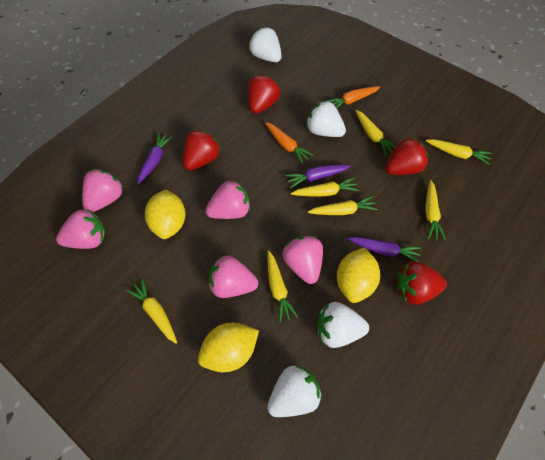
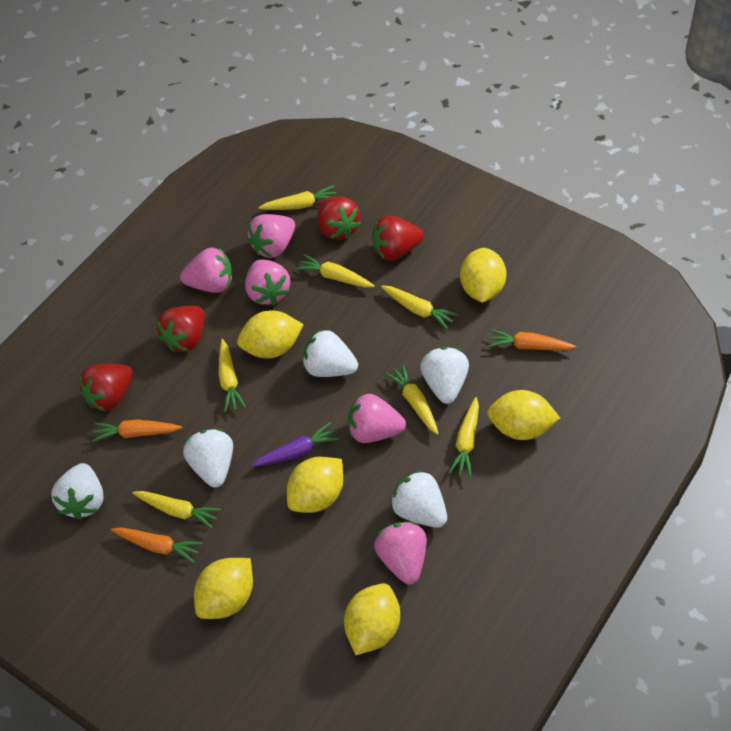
orange carrot: [265,122,314,164] [325,86,380,108] = 2 -> [92,420,182,442] [111,527,202,563] [488,329,576,351] = 3
purple carrot: [137,133,173,184] [285,165,351,188] [348,237,422,262] = 3 -> [251,422,339,467] = 1
white strawberry: [249,27,282,62] [267,365,322,417] [306,100,346,137] [317,302,369,348] = 4 -> [51,463,104,520] [183,429,233,488] [303,329,358,377] [390,470,447,528] [420,347,469,404] = 5
yellow lemon: [145,190,186,239] [198,323,259,372] [337,248,380,303] = 3 -> [194,558,253,619] [237,310,304,358] [287,457,343,513] [344,583,400,655] [460,248,507,303] [487,390,560,440] = 6

